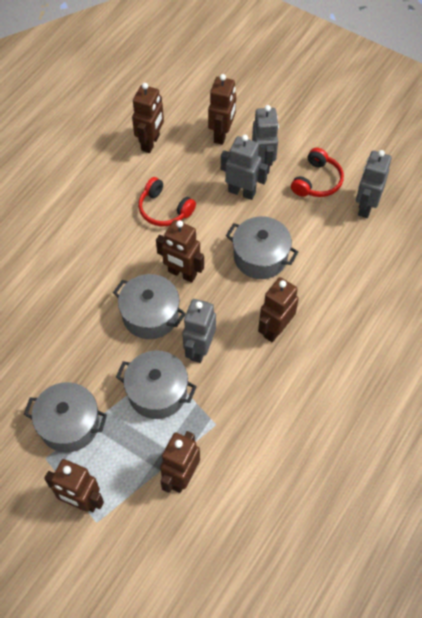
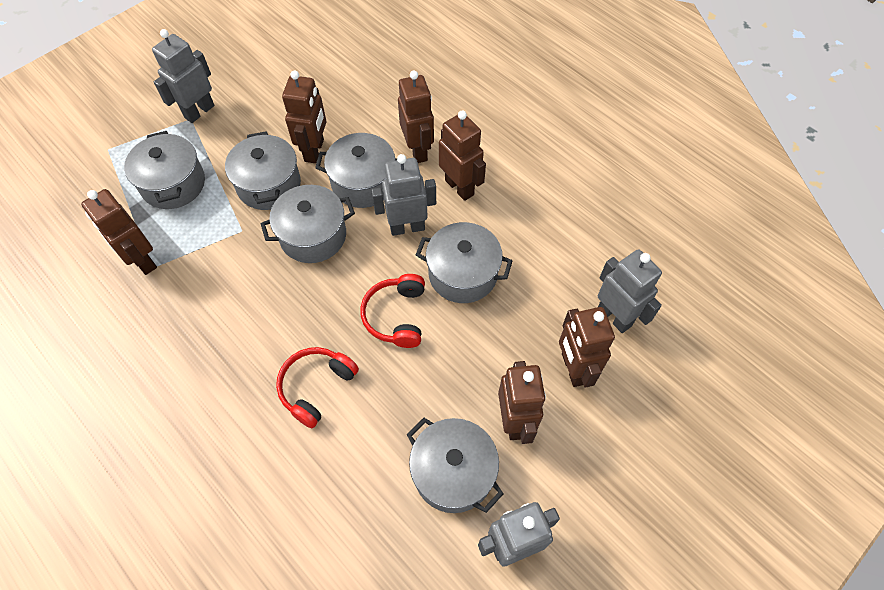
grey pot: [24,382,107,452] [113,274,186,339] [116,350,197,419] [226,216,298,279] = 4 -> [124,131,205,209] [225,131,301,210] [260,185,355,263] [315,133,397,208] [406,418,503,513] [416,222,513,303] = 6

